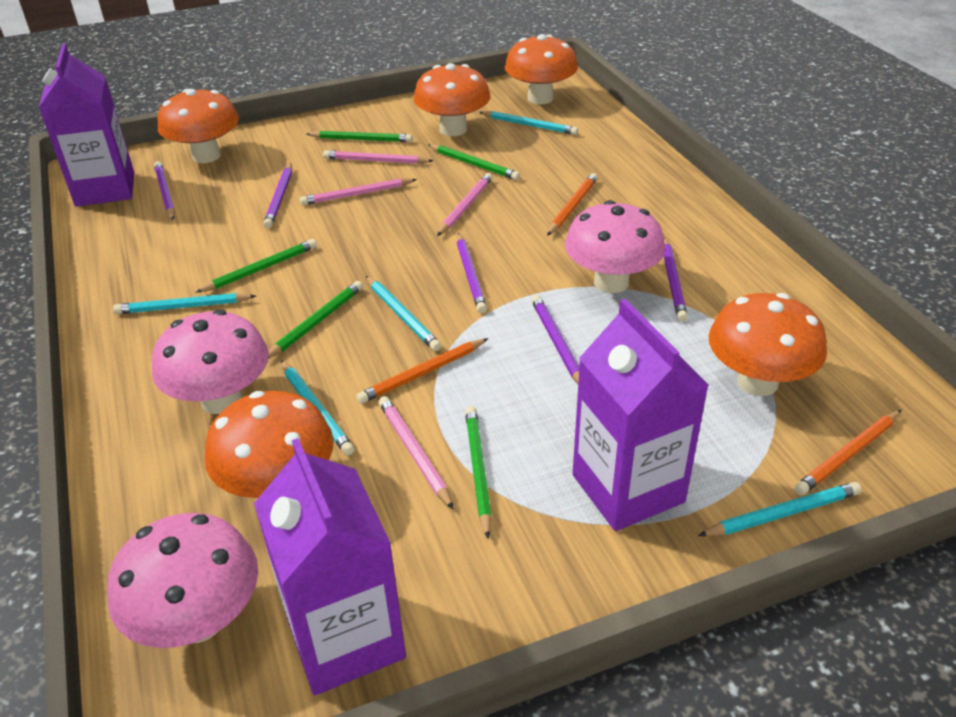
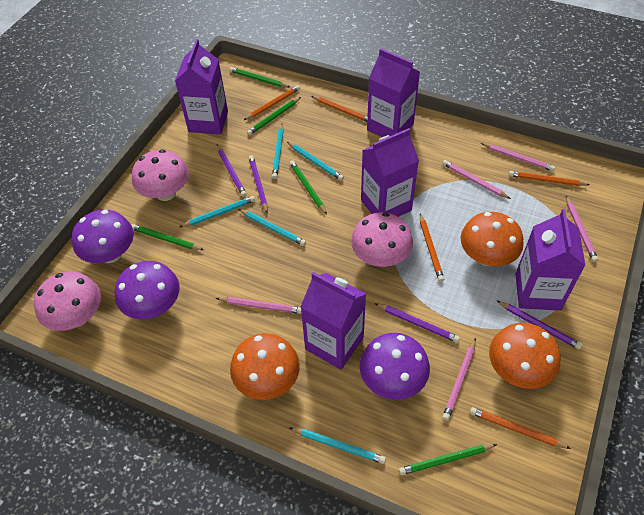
orange mushroom: [157,89,239,163] [204,391,334,498] [413,63,490,136] [505,34,578,104] [709,293,827,396] = 5 -> [230,333,300,400] [461,212,524,266] [489,323,560,389] = 3
orange pencil: [356,338,488,404] [547,173,598,236] [794,410,901,495] = 3 -> [244,85,300,120] [312,96,368,122] [420,214,444,282] [470,407,571,449] [509,171,590,186] = 5
pink pencil: [300,178,417,205] [323,150,433,164] [378,396,454,510] [437,173,493,236] = 4 -> [216,297,302,314] [442,160,511,199] [442,338,476,421] [481,143,555,171] [566,196,598,262] = 5
purple carton: [39,43,134,207] [254,438,406,695] [573,299,709,531] = 3 -> [175,39,228,134] [301,272,366,370] [361,128,419,217] [367,48,420,137] [515,209,586,311] = 5
purple mushroom: none = 0 -> [72,210,134,263] [115,261,180,319] [360,333,430,400] = 3
purple pencil: [154,161,175,220] [263,163,292,228] [457,233,487,313] [531,295,579,383] [663,237,688,322] = 5 -> [217,145,247,197] [249,155,268,213] [375,303,460,343] [496,300,582,350] = 4

